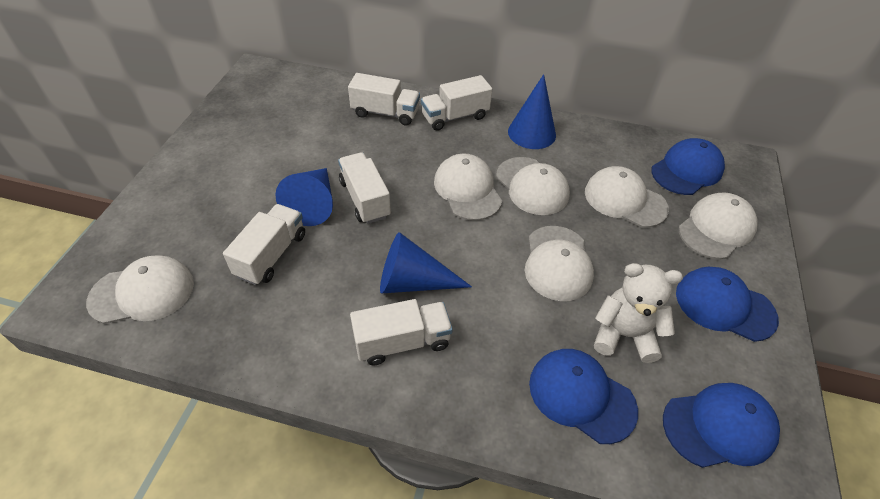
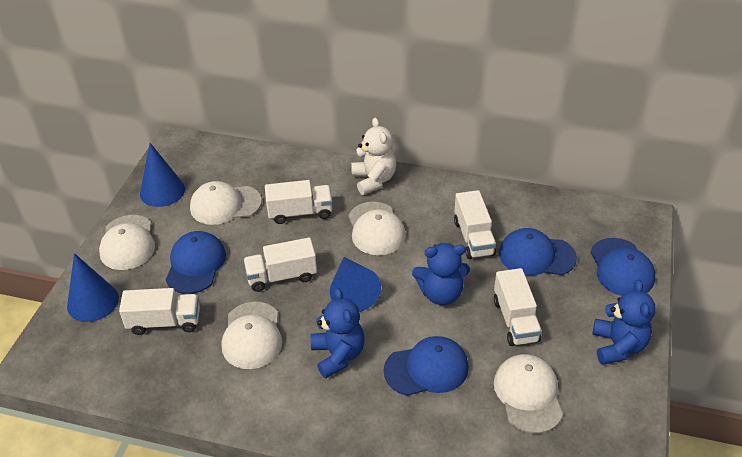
blue teddy bear: none = 0 -> [310,288,365,378] [412,243,470,305] [592,280,656,365] = 3
white cap: [86,255,194,324] [434,154,502,221] [496,157,570,215] [525,226,594,301] [585,166,669,228] [678,192,758,259] = 6 -> [99,215,155,270] [190,181,262,225] [222,302,282,369] [348,202,406,255] [494,354,563,434] = 5

